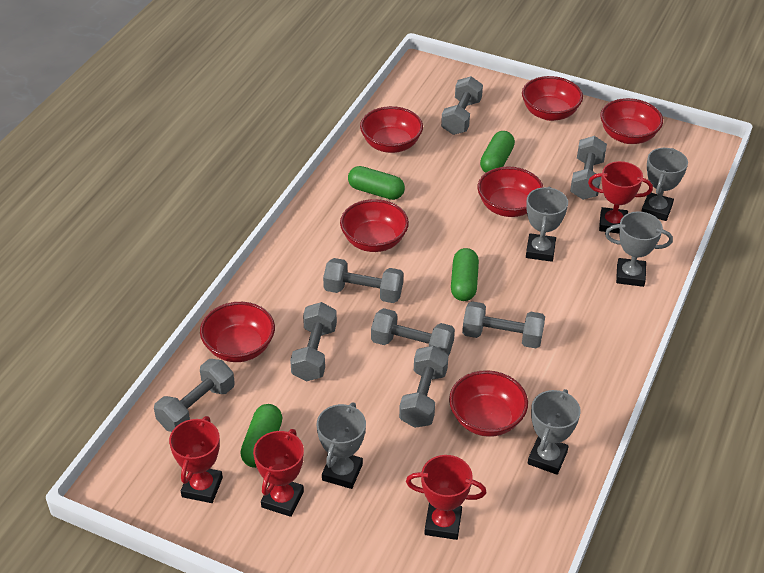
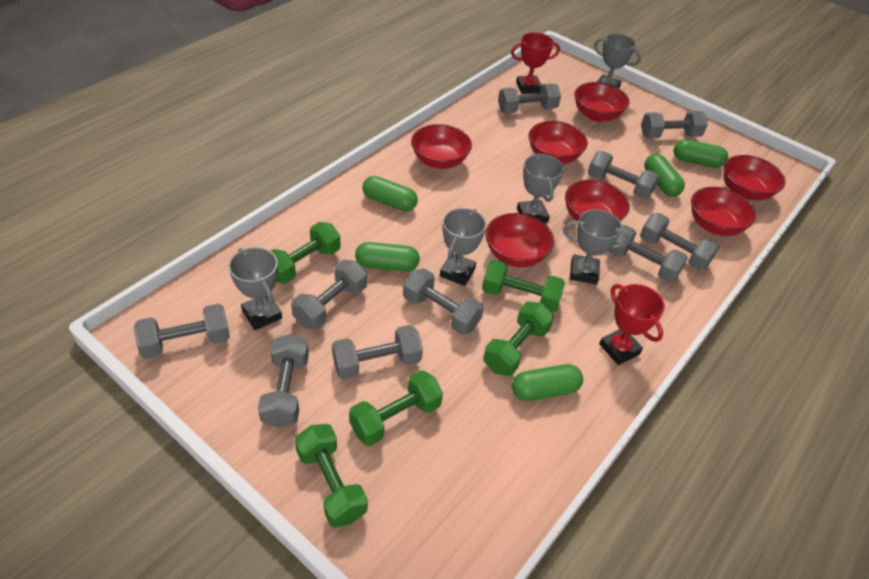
green capsule: [240,404,282,468] [348,166,405,200] [451,248,479,301] [480,131,515,173] = 4 -> [355,242,420,272] [362,176,418,212] [512,364,583,401] [644,154,685,197] [673,139,728,168] = 5
green dumbbell: none = 0 -> [271,222,341,284] [295,424,367,528] [349,370,443,446] [482,260,565,312] [483,302,554,376] = 5
grey dumbbell: [154,359,235,432] [290,302,337,381] [323,258,403,303] [371,308,455,356] [399,346,448,428] [441,76,483,135] [462,301,545,348] [570,136,607,200] = 8 -> [134,304,230,359] [258,334,309,428] [291,260,367,329] [332,325,423,380] [403,268,484,335] [498,84,561,114] [588,151,659,199] [608,225,688,283] [640,213,719,271] [641,111,708,138] = 10
red trophy: [169,416,223,503] [253,429,304,517] [406,455,486,540] [588,161,653,233] = 4 -> [511,32,560,94] [599,284,665,365] = 2

